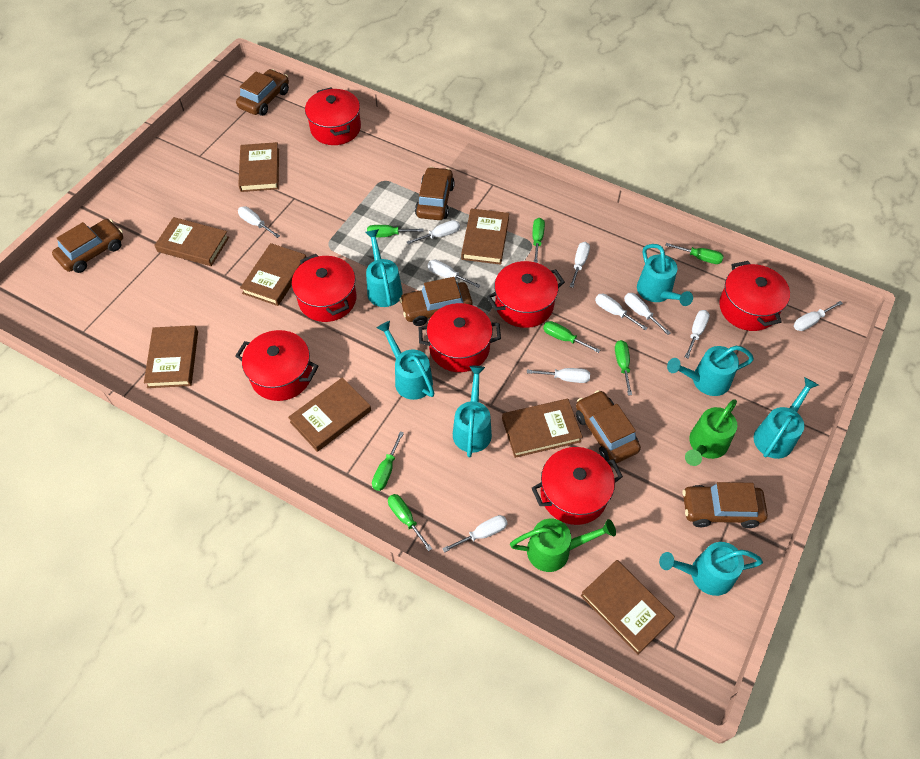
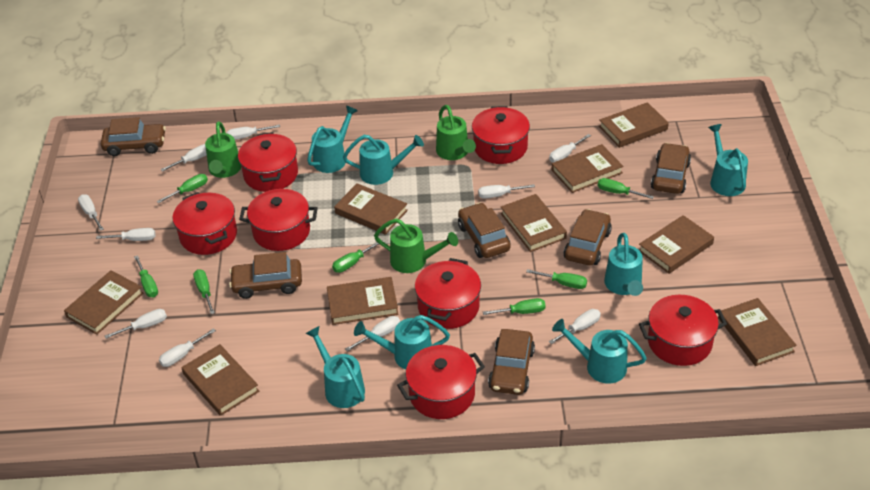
brown book: [144,325,198,388] [154,217,229,266] [238,142,279,192] [240,243,306,306] [288,377,371,452] [461,208,509,265] [502,399,583,458] [581,560,675,655] = 8 -> [64,270,143,335] [182,344,259,416] [327,277,398,325] [334,183,408,235] [501,194,567,252] [552,144,624,193] [599,102,669,148] [639,215,714,274] [718,298,797,366] = 9
green watering can: [510,519,616,572] [685,399,737,466] = 2 -> [205,121,241,178] [374,219,458,273] [436,105,476,160] = 3

